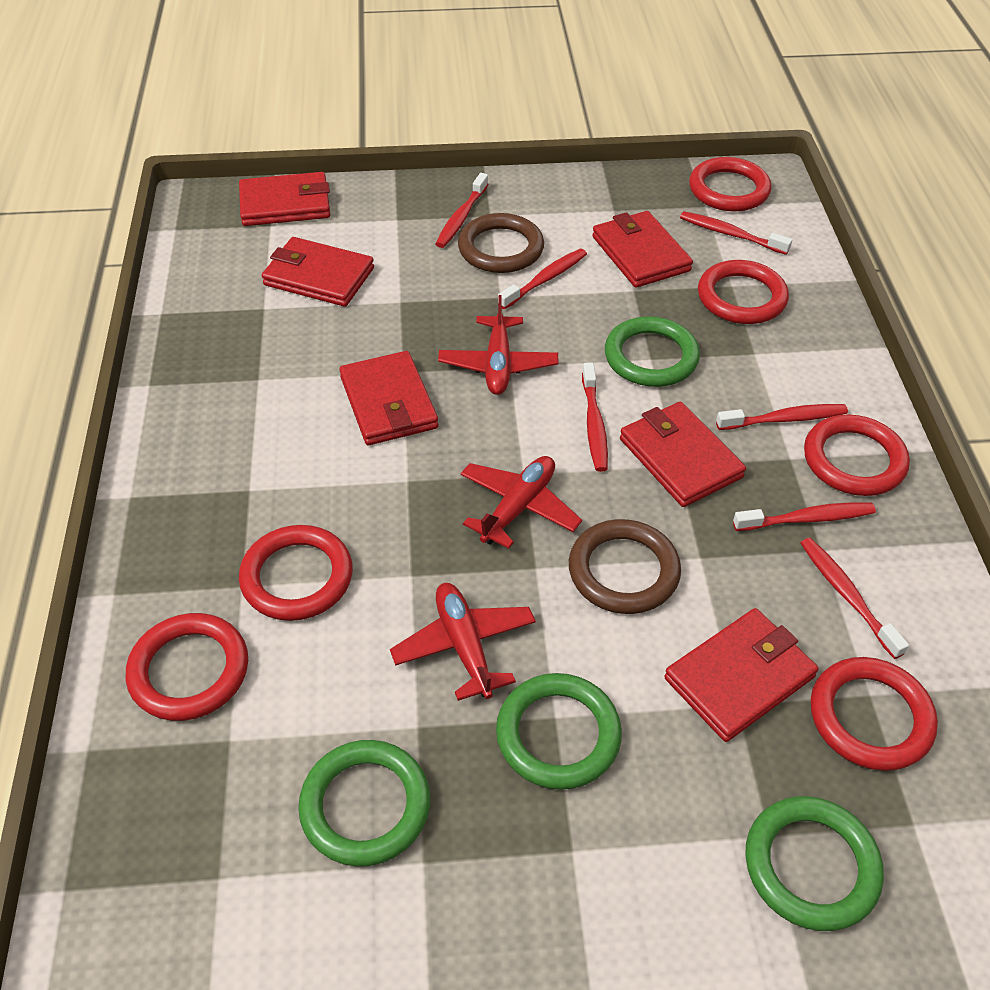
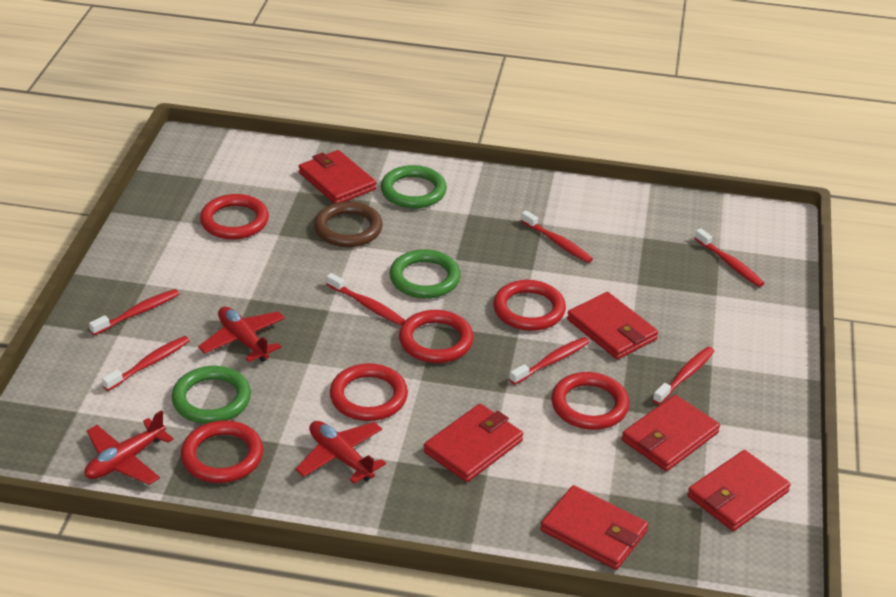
brown ring: [458,213,544,273] [569,519,681,614] = 2 -> [314,201,383,247] = 1
green ring: [298,740,430,866] [496,673,622,790] [605,316,700,387] [745,796,884,931] = 4 -> [171,366,251,424] [381,165,447,209] [390,249,461,299] = 3

